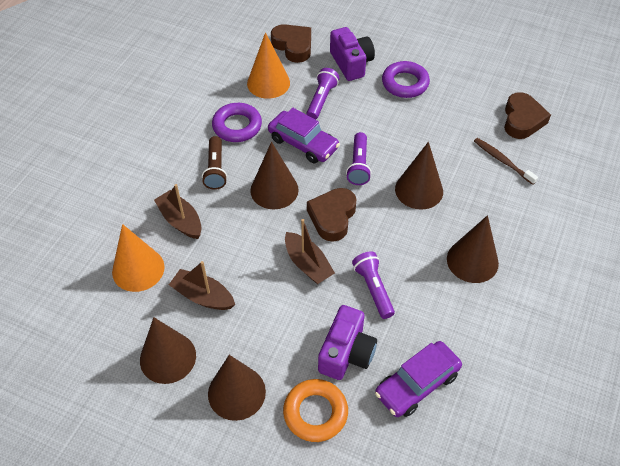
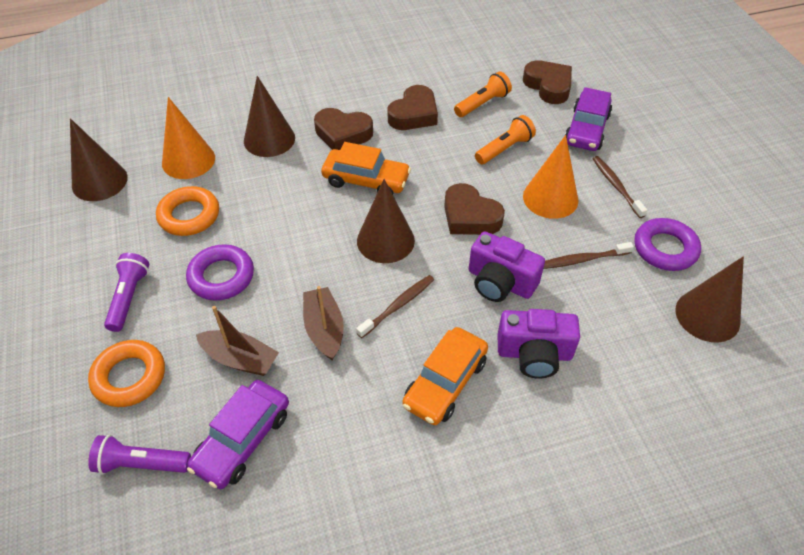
brown boat: [154,184,201,239] [169,261,235,310] [285,219,335,284] = 3 -> [196,306,279,376] [303,286,344,360] = 2
brown cone: [140,317,196,384] [208,355,266,421] [250,142,299,209] [395,142,443,210] [447,215,499,283] = 5 -> [70,118,128,201] [244,76,295,157] [357,179,415,263] [675,256,744,343] = 4
brown flashlight: [202,136,227,190] = 1 -> none = 0
brown heart: [271,24,311,63] [307,188,357,242] [504,92,551,139] = 3 -> [314,108,373,150] [388,85,438,130] [444,183,505,235] [523,60,572,104] = 4
brown toothbrush: [474,138,538,185] = 1 -> [356,275,434,338] [543,242,634,269] [592,156,647,218] = 3
orange car: none = 0 -> [321,142,411,194] [402,327,488,425] = 2
orange flashlight: none = 0 -> [454,72,512,117] [475,115,536,164] = 2
orange ring: [283,379,348,442] = 1 -> [88,340,165,407] [156,186,219,236] = 2
purple flashlight: [306,68,340,120] [346,132,371,185] [352,251,395,319] = 3 -> [88,435,191,475] [104,253,149,332] = 2

